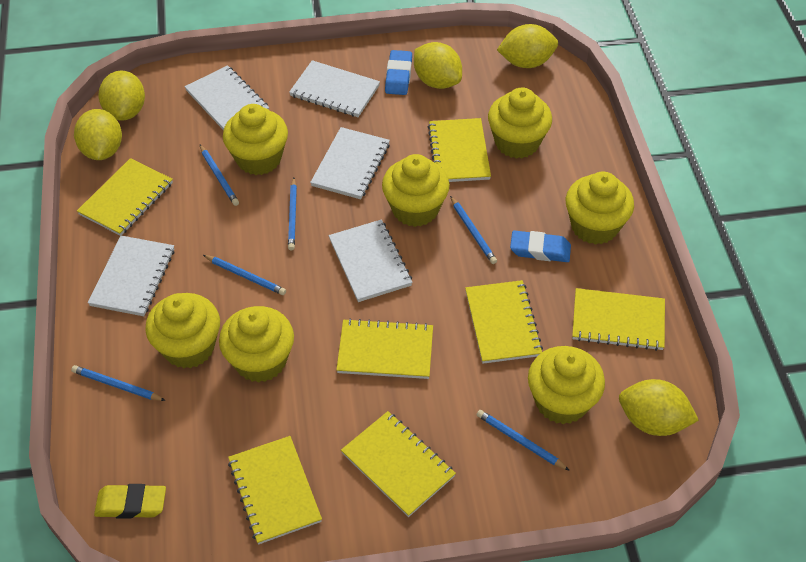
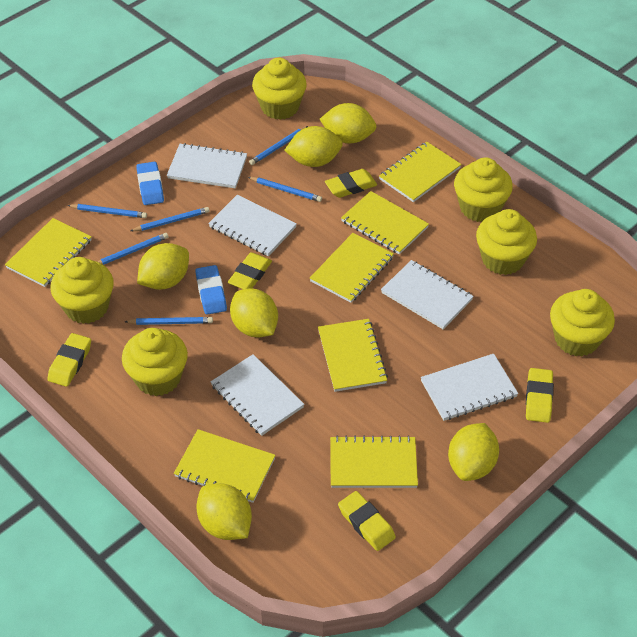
yellow cupcake: [145,293,220,368] [219,306,294,383] [223,104,288,175] [382,154,450,227] [488,87,552,159] [528,346,605,424] [566,172,634,245] = 7 -> [51,257,114,324] [122,328,188,396] [252,58,307,120] [454,157,513,222] [476,209,537,275] [550,289,615,356] = 6
yellow eraser: [94,484,166,519] = 1 -> [47,333,91,387] [228,252,272,289] [325,169,377,198] [338,491,396,551] [526,368,554,423] = 5
yellow lemon: [74,109,122,160] [98,71,145,121] [414,42,462,89] [497,24,558,68] [619,379,699,436] = 5 -> [137,243,189,290] [197,483,252,540] [230,288,278,338] [284,126,343,167] [320,103,377,144] [448,423,499,481] = 6

